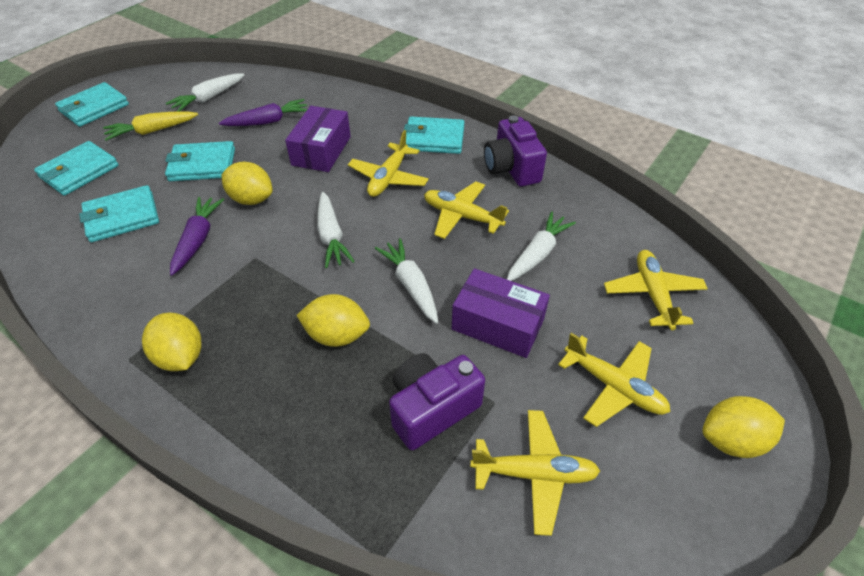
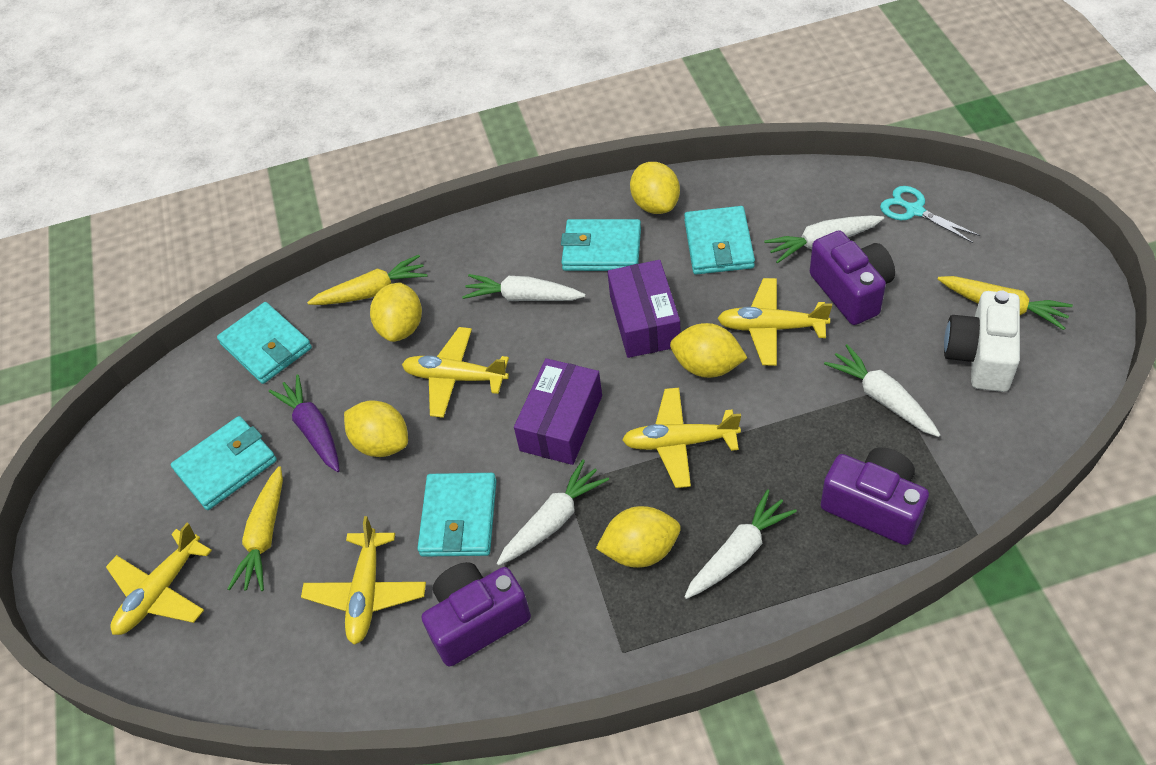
purple camera: [389,353,485,450] [484,115,547,187] = 2 -> [422,562,531,666] [810,230,895,325] [821,447,929,545] = 3
purple carrot: [170,197,224,276] [219,99,308,126] = 2 -> [269,374,340,472] = 1
turquoise scissors: none = 0 -> [880,186,980,243] = 1
white camera: none = 0 -> [944,290,1020,392] = 1
white carrot: [166,73,244,112] [317,192,355,268] [375,238,438,324] [507,211,576,281] = 4 -> [462,274,586,301] [497,460,609,566] [684,489,797,599] [764,215,884,263] [824,344,940,437] = 5
yellow carrot: [103,111,198,141] = 1 -> [228,466,283,591] [307,255,427,305] [938,276,1073,330] = 3
yellow lemon: [142,313,201,371] [221,162,273,205] [296,294,370,347] [702,396,785,458] = 4 -> [344,400,408,457] [370,282,422,342] [596,506,681,568] [630,162,680,214] [670,323,747,378] = 5

